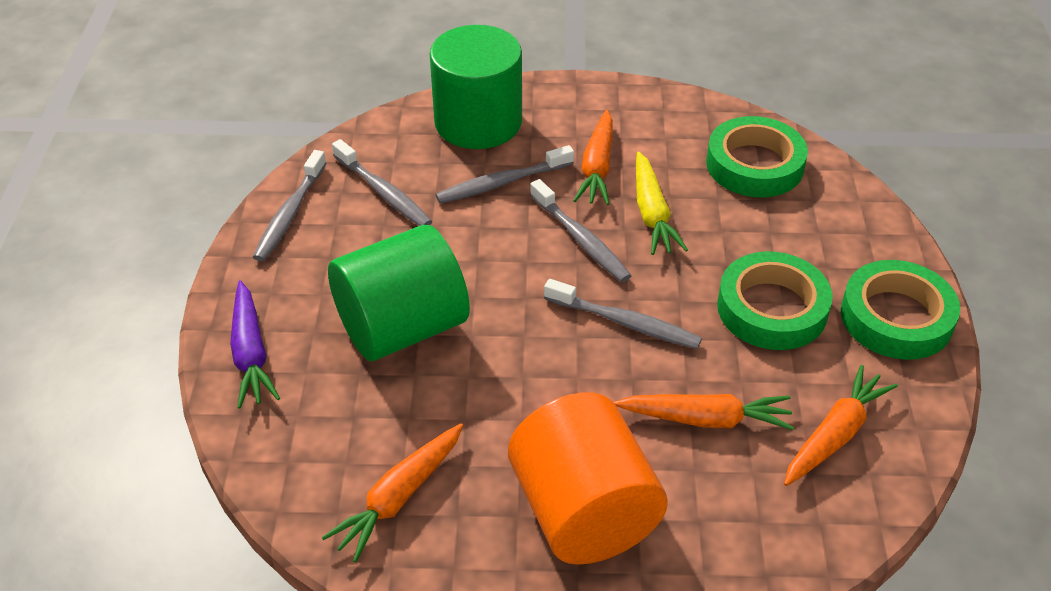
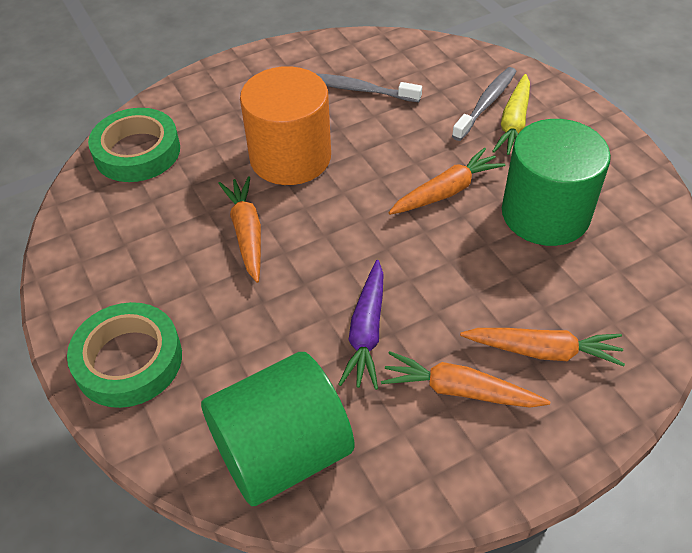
green tape: [706,116,808,197] [717,251,833,350] [841,260,960,360] = 3 -> [67,302,182,408] [88,108,180,182] = 2
grey toothbrush: [253,150,327,262] [332,139,432,226] [436,145,574,204] [530,179,632,282] [544,279,702,349] = 5 -> [315,73,422,102] [452,67,517,141] = 2

